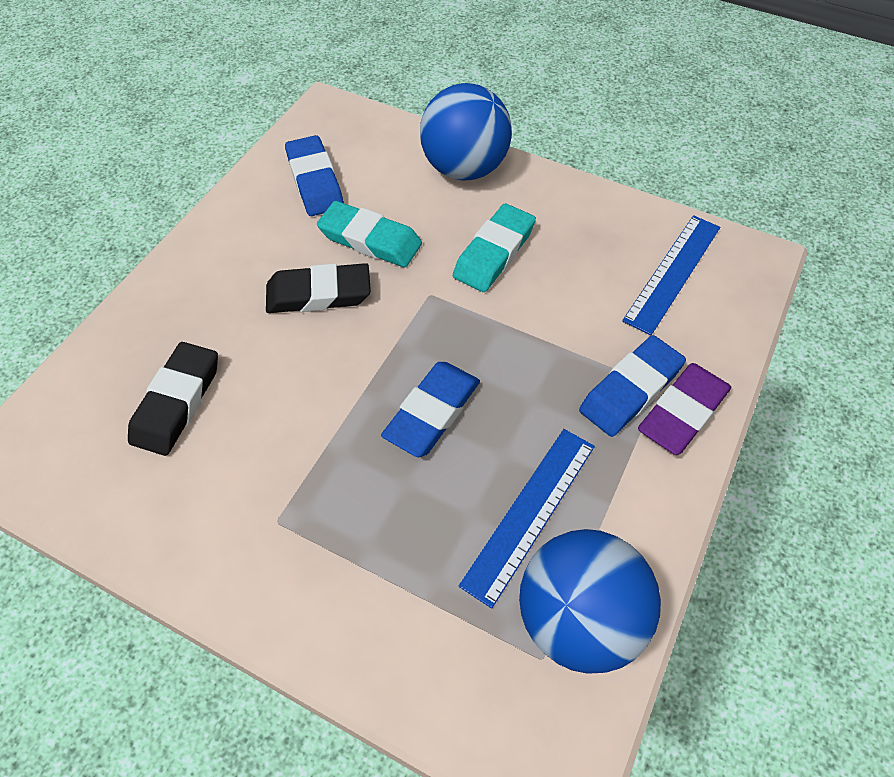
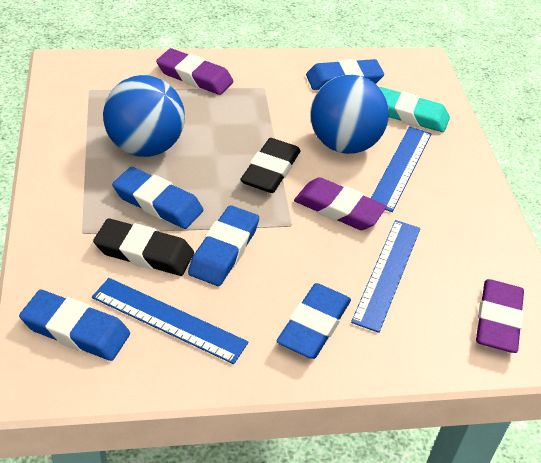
blue eraser: [285,135,344,216] [381,362,480,457] [579,335,686,437] = 3 -> [19,290,130,361] [112,167,203,229] [188,205,259,286] [277,283,351,359] [306,59,384,90] = 5
blue ruler: [459,429,595,608] [622,215,720,335] = 2 -> [92,278,248,364] [351,220,420,333] [371,126,431,212] = 3
purple eraser: [638,363,731,455] = 1 -> [156,48,234,95] [294,177,387,230] [476,279,524,353] = 3
turquoise eraser: [317,201,422,267] [453,204,536,292] = 2 -> [379,87,450,132] = 1

